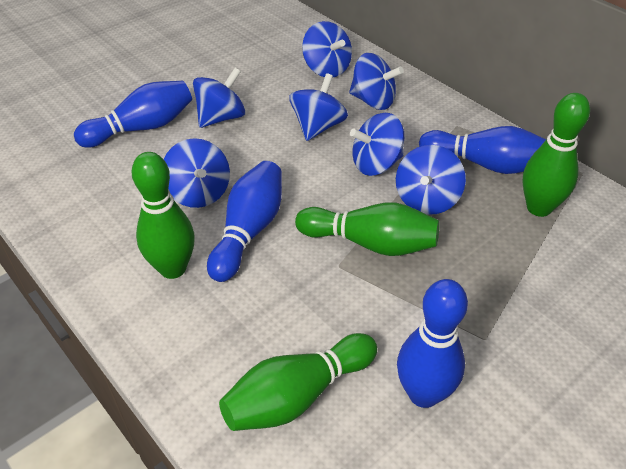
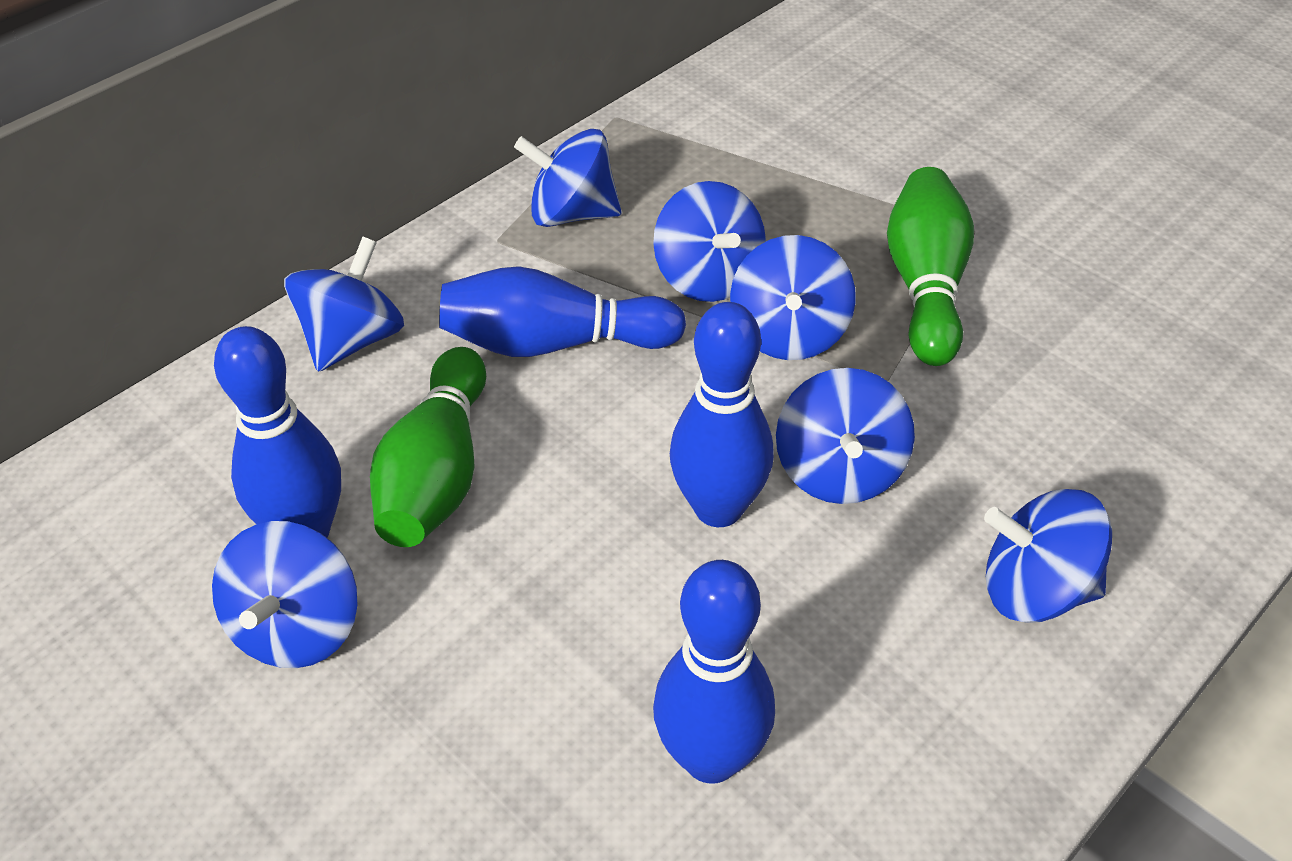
green bowling pin: [132,152,195,279] [219,333,377,431] [295,202,439,256] [523,93,590,217] = 4 -> [370,347,486,547] [887,167,974,366] = 2

